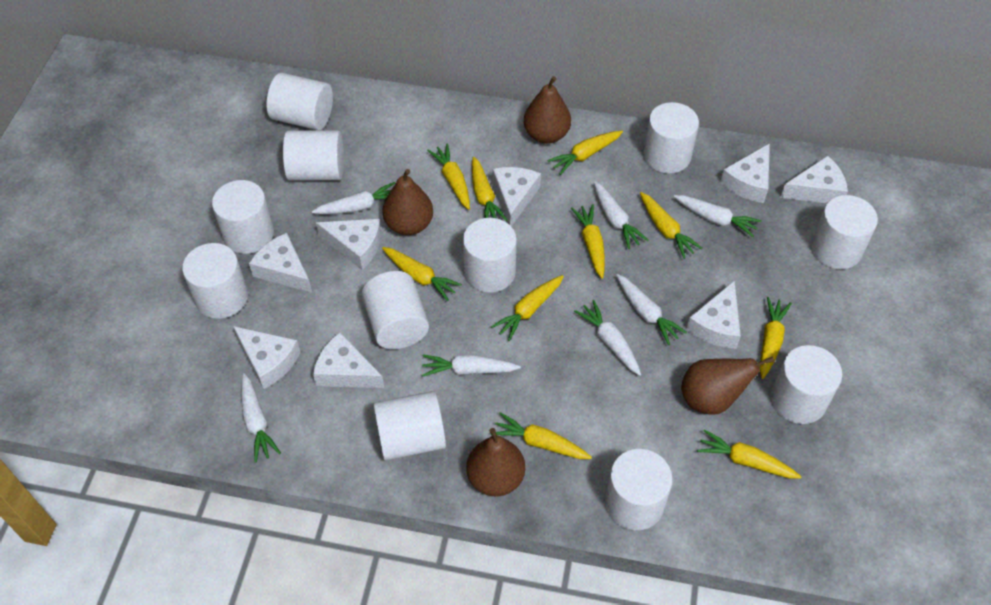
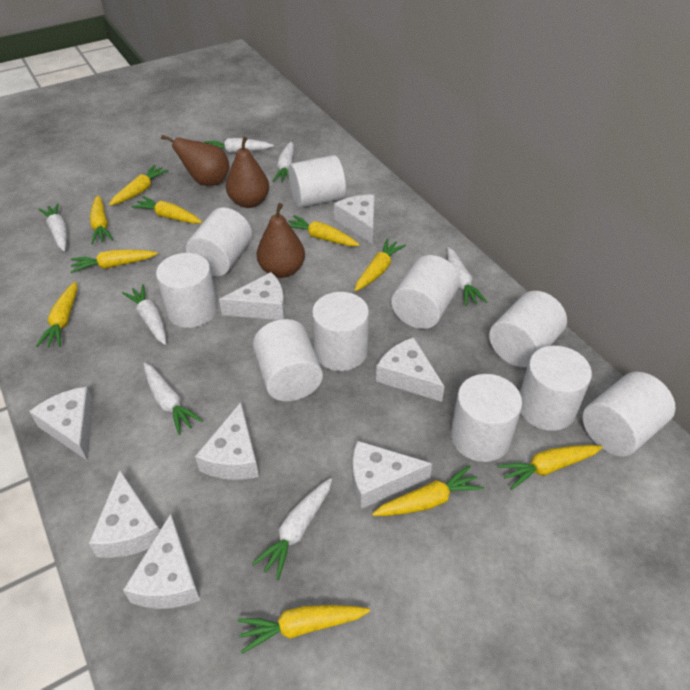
brown pear: [382,169,433,235] [466,428,525,496] [524,76,571,144] [681,356,774,415] = 4 -> [161,135,230,186] [226,137,269,208] [257,203,305,278] = 3
white cylinder: [182,243,248,319] [212,180,274,254] [267,73,333,130] [283,130,344,181] [362,271,429,349] [373,391,446,460] [463,218,517,293] [605,449,673,530] [643,102,699,174] [771,345,842,424] [811,195,878,269] = 11 -> [156,253,218,328] [186,208,252,276] [253,319,323,401] [288,155,346,208] [312,292,369,371] [391,255,460,329] [451,374,522,462] [489,291,567,367] [520,346,592,431] [582,372,676,457] = 10

